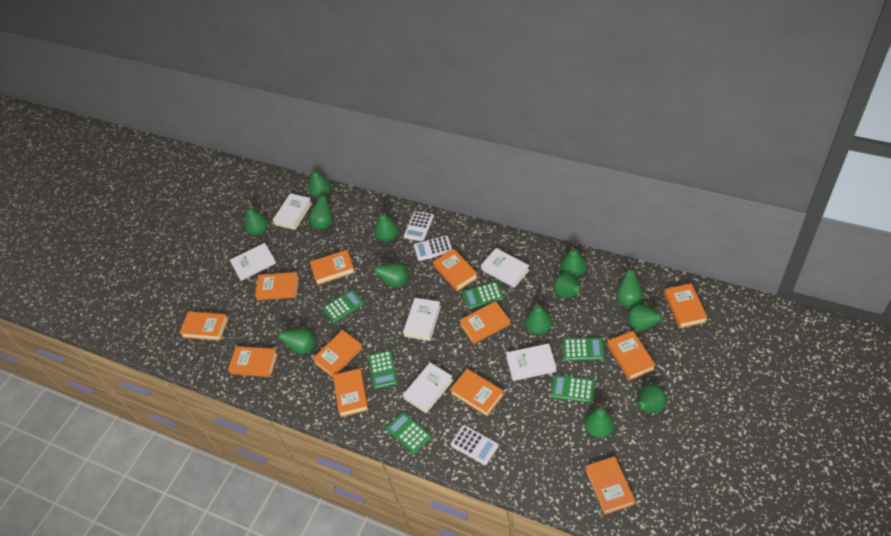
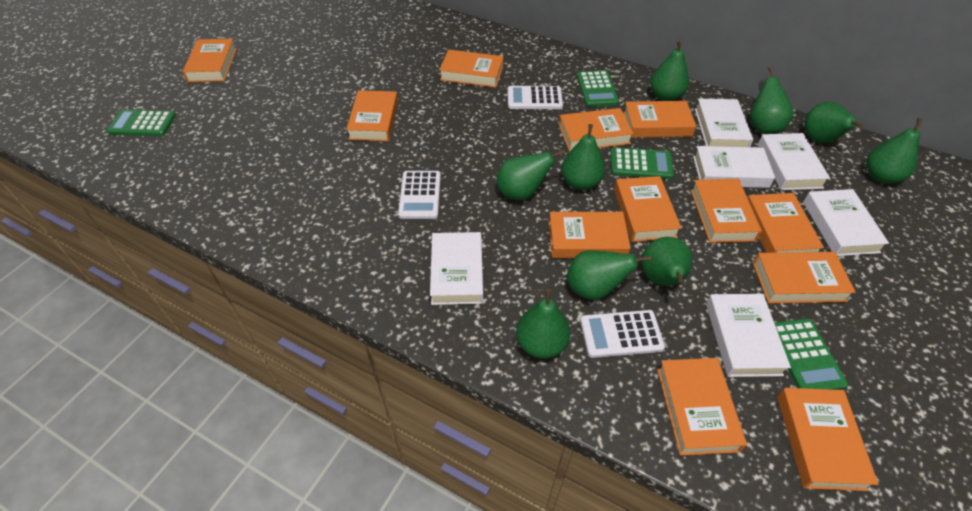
green calculator: [323,289,364,323] [368,350,398,389] [386,412,431,454] [462,281,504,309] [551,375,595,403] [562,338,604,361] = 6 -> [107,110,176,136] [577,70,619,107] [610,147,674,179] [774,318,848,390] = 4
green pear: [244,205,268,235] [271,328,315,354] [308,168,331,198] [309,189,333,229] [368,263,408,288] [374,211,398,241] [525,304,552,335] [554,272,584,298] [560,246,586,277] [584,403,614,438] [616,262,643,307] [627,304,669,331] [635,384,666,413] = 13 -> [497,150,565,200] [516,289,570,359] [561,124,605,190] [567,250,652,300] [641,237,693,286] [650,40,689,101] [749,66,794,134] [805,102,863,143] [867,118,922,184] = 9

